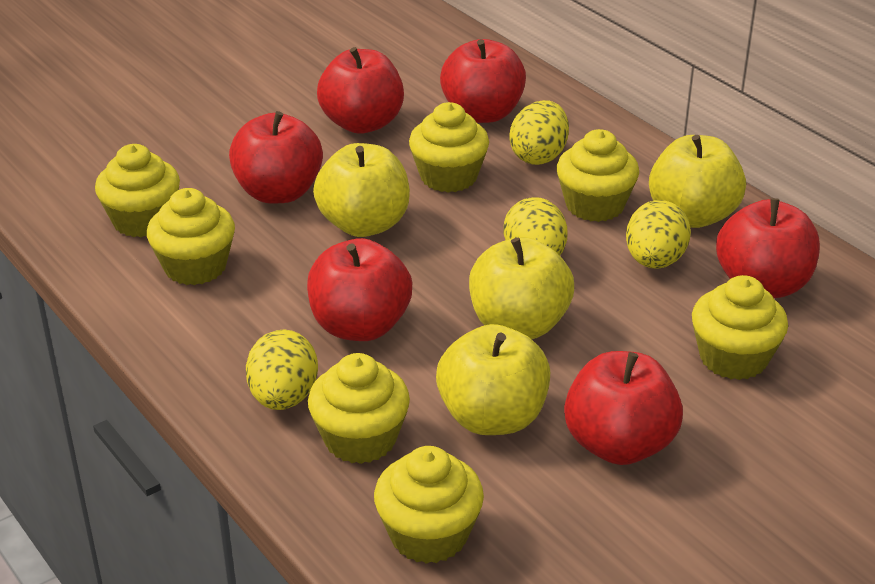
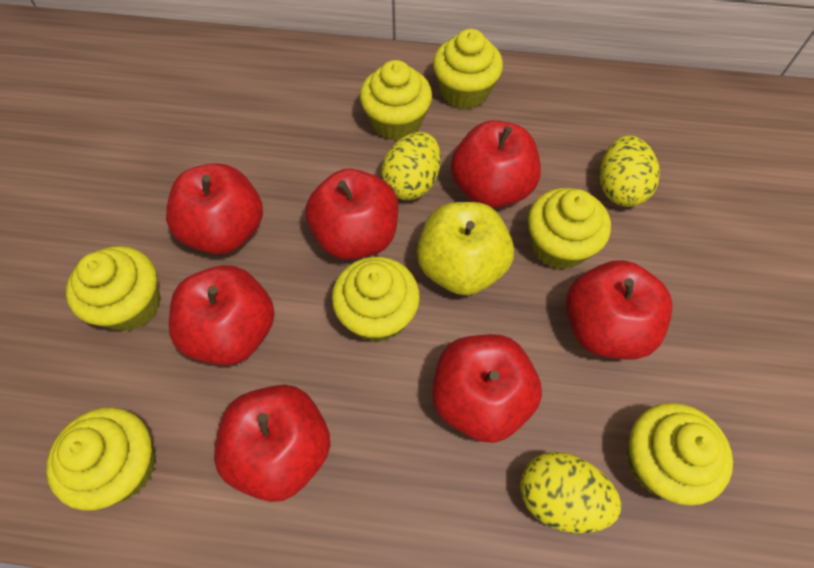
red apple: [229,111,323,204] [307,238,412,341] [317,47,404,134] [440,39,526,123] [564,351,683,465] [716,198,820,298] = 6 -> [166,163,263,255] [169,265,275,365] [214,385,330,502] [306,169,398,260] [432,334,542,443] [451,120,541,209] [566,260,673,360] = 7
yellow apple: [313,143,410,237] [436,324,550,435] [469,237,574,339] [649,135,746,228] = 4 -> [417,202,514,295] = 1
yellow egg: [246,330,318,410] [504,197,568,255] [509,100,569,165] [626,200,691,269] = 4 -> [381,132,441,200] [520,452,621,533] [600,136,660,207] = 3

